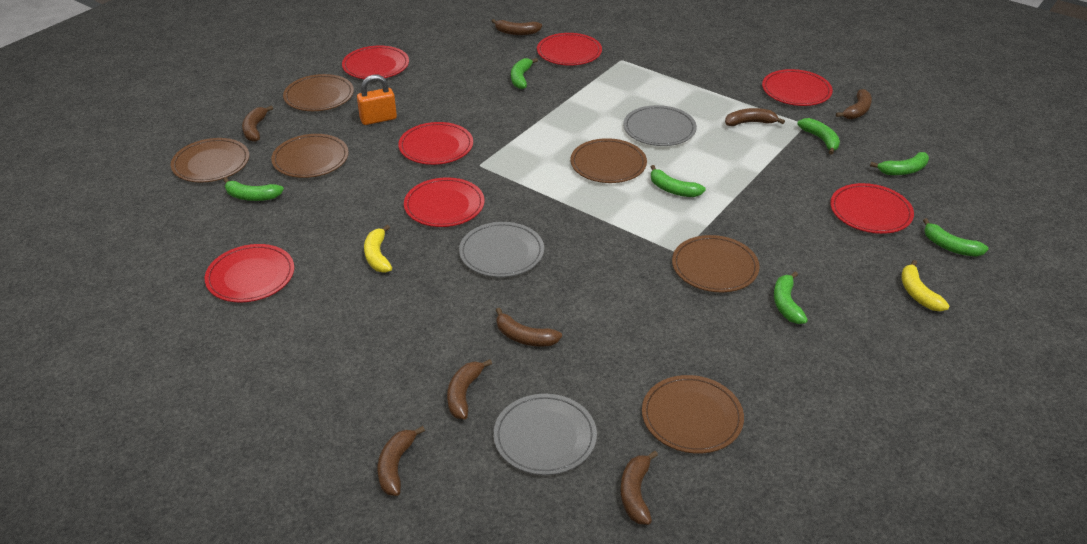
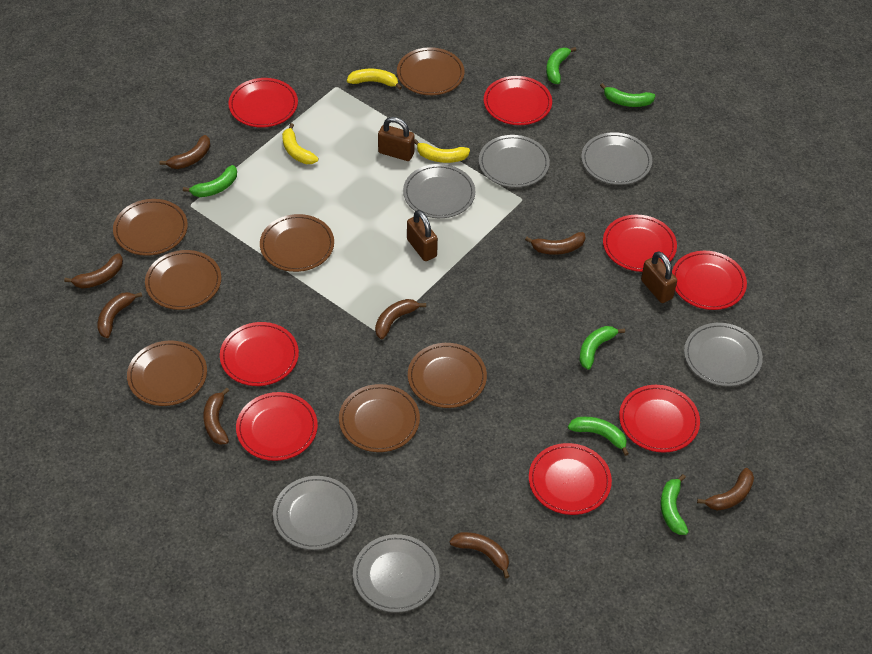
brown padlock: none = 0 -> [378,117,415,161] [407,210,438,261] [641,251,677,303] = 3
brown plate: [171,138,249,183] [271,134,349,178] [283,74,354,111] [570,138,647,183] [642,375,744,453] [672,235,760,292] = 6 -> [113,199,188,256] [127,341,207,406] [145,250,221,310] [260,214,334,272] [339,384,420,452] [397,47,464,95] [408,343,487,408] = 7
green banana: [223,178,284,201] [511,58,538,89] [651,165,706,197] [774,271,808,324] [797,118,840,155] [870,152,929,175] [923,218,989,257] = 7 -> [183,165,237,197] [546,47,576,84] [568,417,629,456] [580,326,625,370] [600,83,655,107] [661,474,689,535] = 6
grey plate: [459,222,544,277] [493,394,597,475] [623,105,697,146] = 3 -> [273,476,358,550] [353,534,440,613] [403,164,475,218] [479,135,550,188] [581,132,652,185] [684,323,763,386] = 6
orange padlock: [357,75,397,125] = 1 -> none = 0
red plate: [205,244,294,302] [342,45,409,79] [398,122,473,165] [404,177,484,227] [537,33,602,66] [762,69,833,106] [830,183,914,234] = 7 -> [220,322,299,386] [228,78,298,128] [236,392,318,461] [484,76,552,125] [529,443,612,515] [603,215,677,272] [619,385,700,453] [672,251,747,310] = 8
yellow banana: [364,225,392,273] [901,260,950,311] = 2 -> [282,123,318,164] [347,69,402,90] [415,139,470,163] = 3

